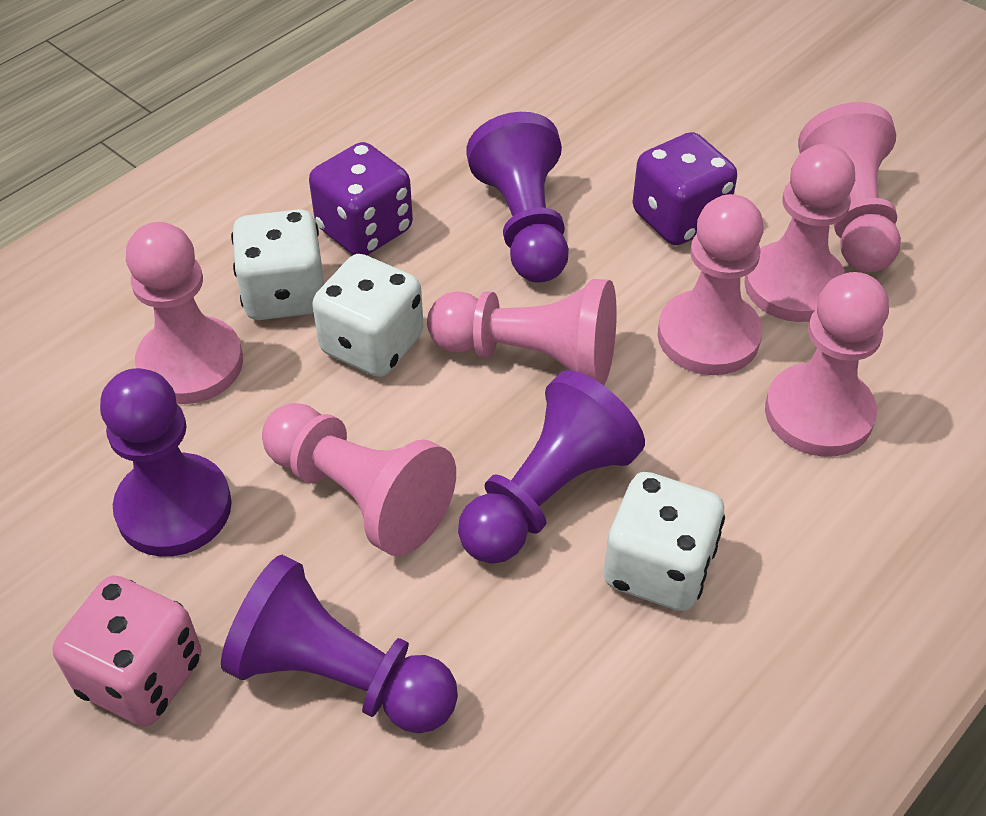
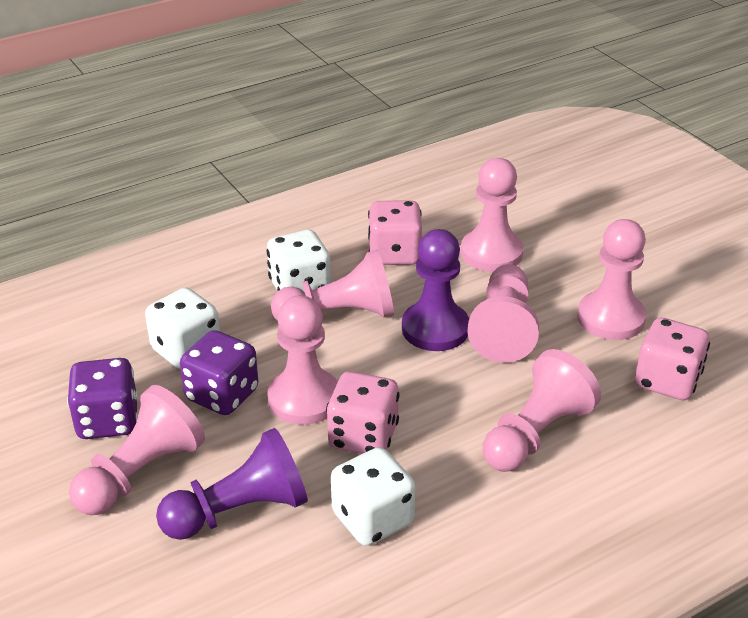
pink dice: [53,575,202,726] = 1 -> [326,372,400,454] [368,200,422,265] [635,318,710,400] = 3
purple pawn: [100,368,232,557] [221,555,458,734] [458,370,645,564] [466,112,569,282] = 4 -> [156,428,308,540] [402,229,469,351] = 2

